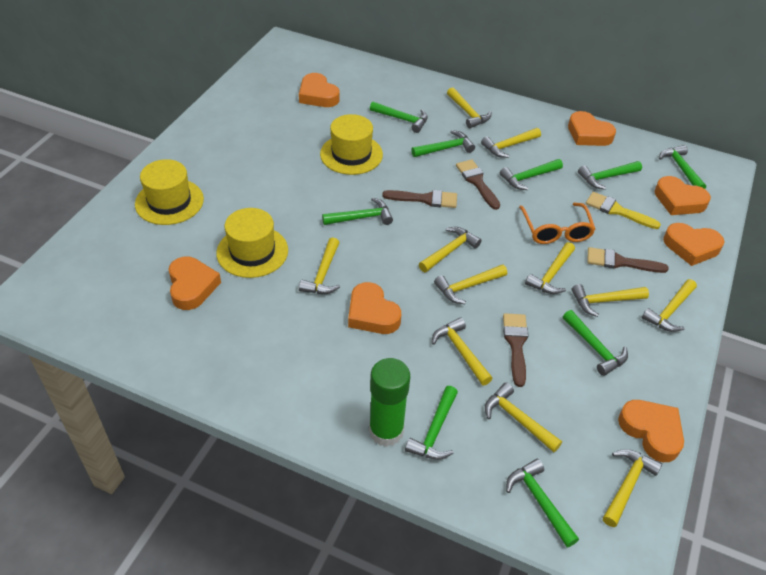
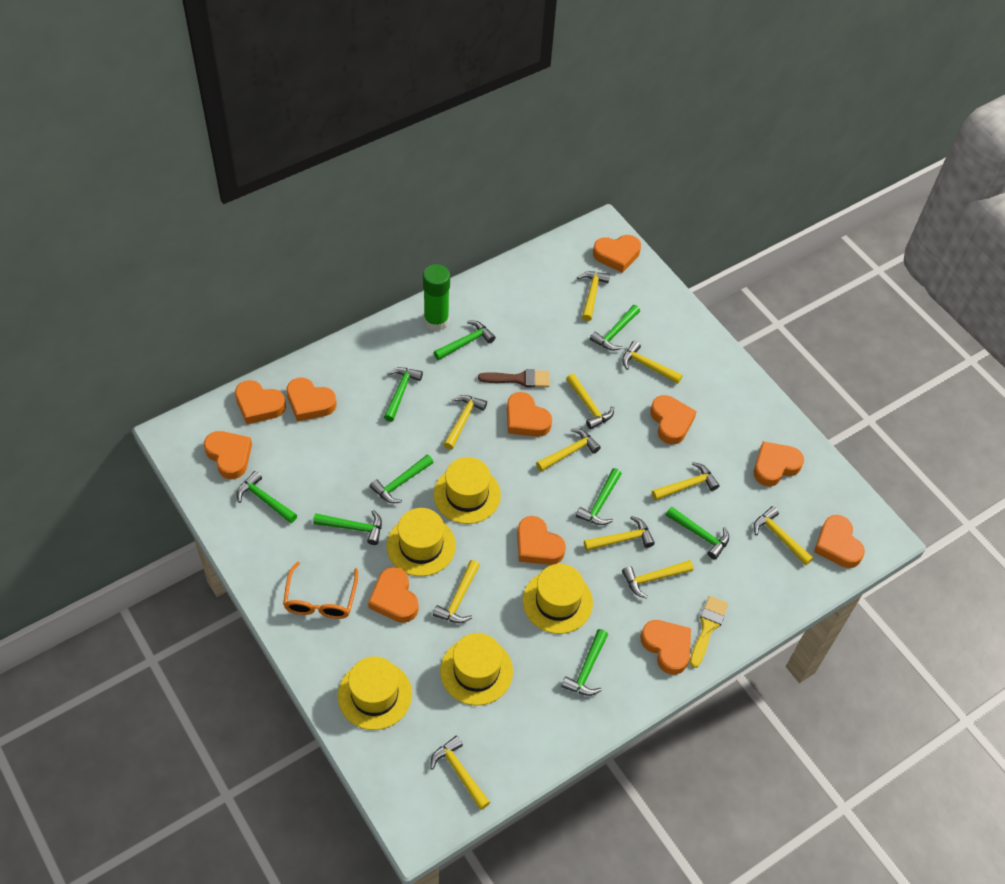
brown brush: [382,190,457,208] [456,160,500,210] [503,313,529,387] [587,247,669,273] = 4 -> [478,369,550,388] = 1
orange heart: [168,257,221,310] [299,73,340,107] [348,282,401,334] [568,111,616,146] [618,400,684,462] [655,176,711,215] [663,223,725,266] = 7 -> [204,431,252,479] [235,380,286,424] [287,378,337,421] [368,567,419,623] [507,392,552,437] [517,516,566,565] [593,235,641,273] [641,620,691,675] [650,395,697,444] [754,441,804,487] [814,515,865,568] = 11
yellow hat: [135,159,204,225] [216,208,288,278] [320,114,383,175] = 3 -> [338,657,412,730] [387,508,456,576] [433,457,501,524] [440,633,513,705] [523,564,593,634] = 5

